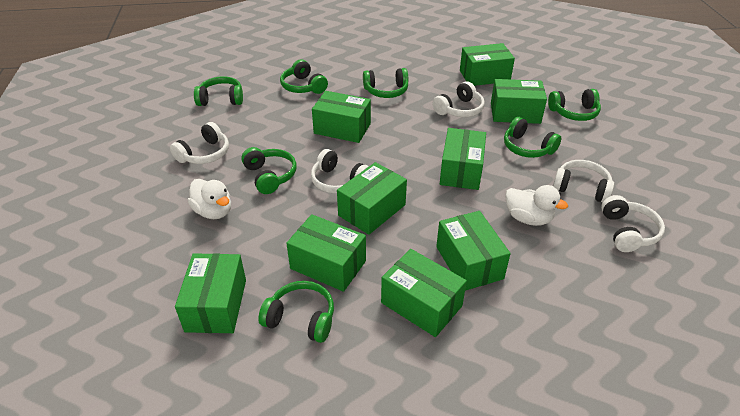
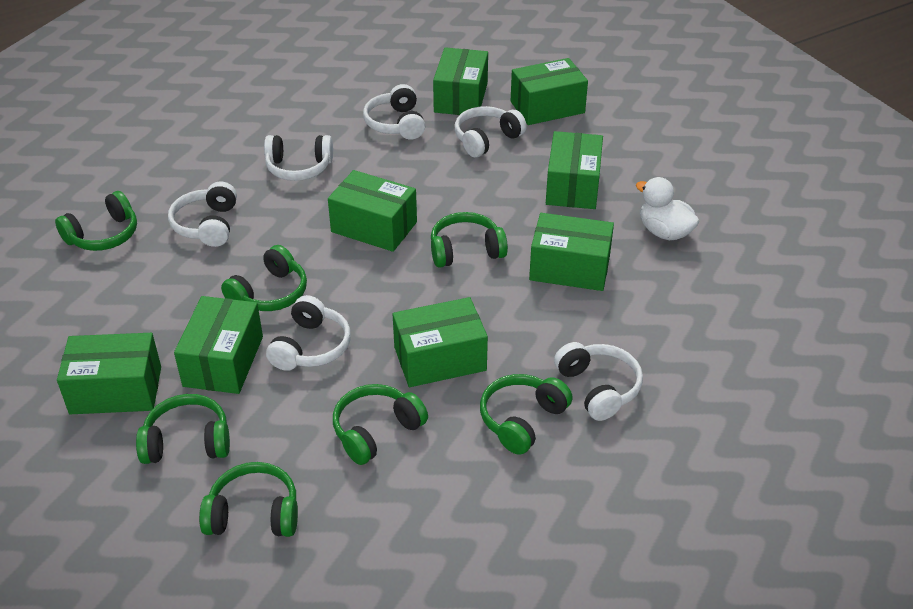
green box: [175,253,246,333] [286,214,366,292] [312,91,371,143] [337,162,407,235] [381,249,467,337] [436,211,511,291] [440,128,486,190] [460,43,515,86] [491,79,547,124] = 9 -> [57,333,161,414] [174,296,263,394] [328,170,417,252] [393,297,488,387] [433,47,488,115] [511,58,588,125] [529,213,614,291] [546,131,603,209] = 8
white duck: [188,179,231,219] [505,185,568,226] = 2 -> [636,177,699,240] = 1
white headphones: [170,122,229,164] [311,149,369,194] [433,81,485,117] [553,160,614,202] [601,195,665,252] = 5 -> [168,181,237,247] [264,135,333,181] [266,295,351,371] [363,84,425,140] [455,106,527,157] [554,342,643,421] = 6

